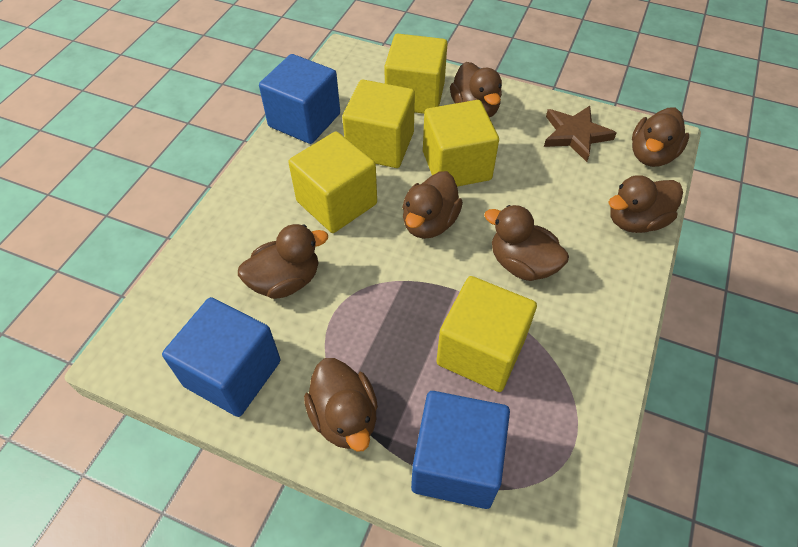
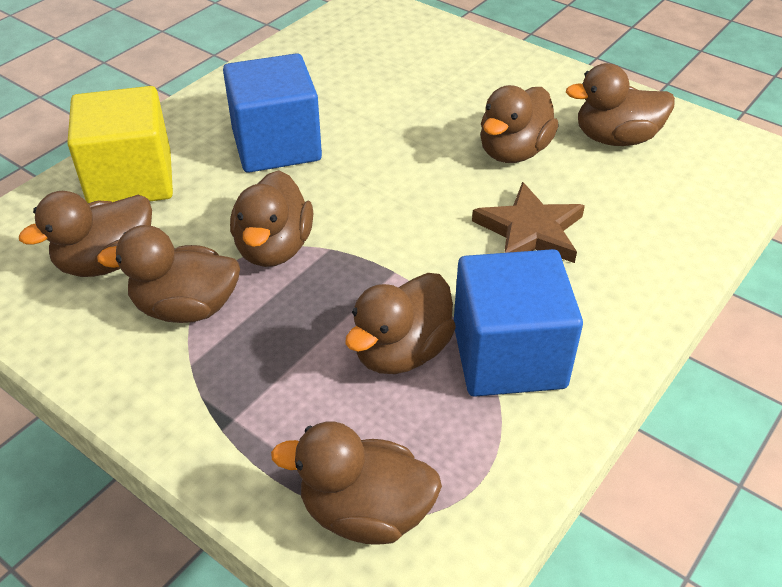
blue cube: [162,297,281,417] [259,54,340,144] [411,391,510,509] = 3 -> [223,53,322,173] [454,249,583,397] = 2
yellow cube: [288,131,377,233] [342,80,415,168] [384,34,448,114] [423,100,499,187] [436,276,537,392] = 5 -> [67,86,173,203] = 1

